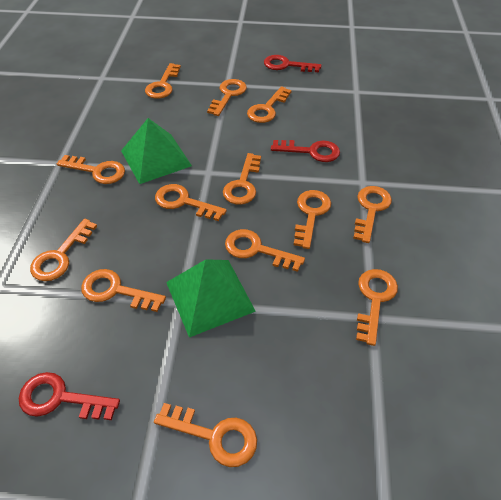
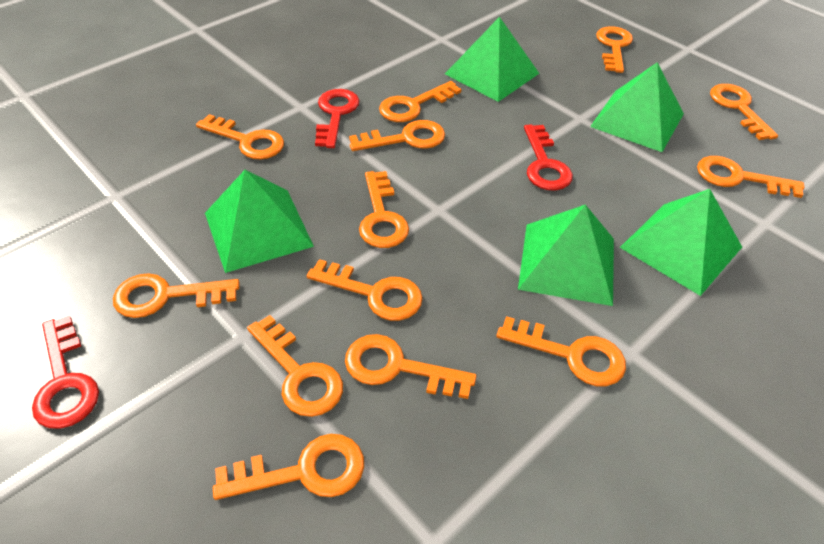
green pyramid: [121,118,192,184] [166,259,256,337] = 2 -> [205,170,314,273] [445,17,540,102] [518,205,614,306] [590,62,684,152] [620,189,742,296] = 5

